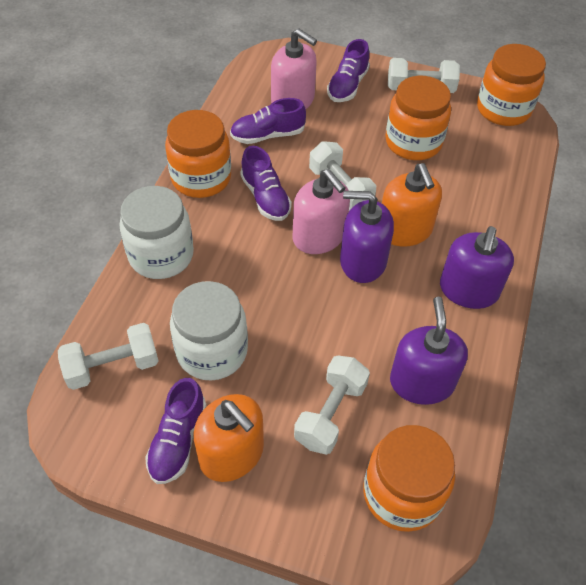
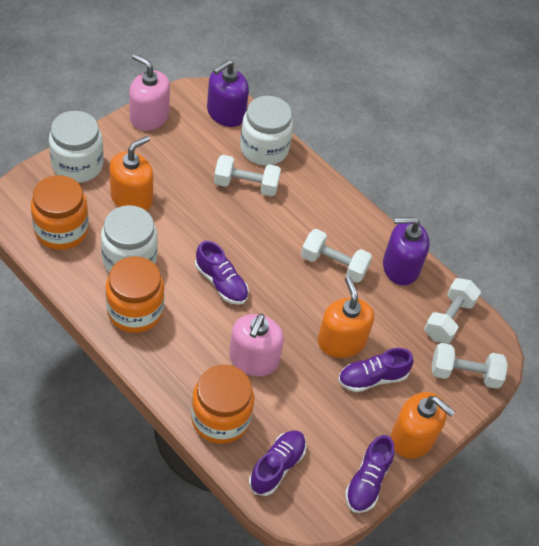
orange jar: [165,110,231,198] [363,425,455,532] [385,76,451,160] [477,44,546,126] = 4 -> [31,175,89,250] [106,256,164,333] [191,365,254,444] = 3
orange soap dispenser: [194,394,264,482] [382,163,442,246] = 2 -> [109,136,153,211] [318,276,374,358] [391,392,455,458] = 3
purple soap dispenser: [340,191,394,283] [390,297,468,405] [440,226,514,309] = 3 -> [207,60,249,127] [383,217,430,286] = 2
white jar: [119,186,194,279] [170,281,248,381] = 2 -> [49,111,104,183] [101,205,158,273] [240,96,293,166] = 3

